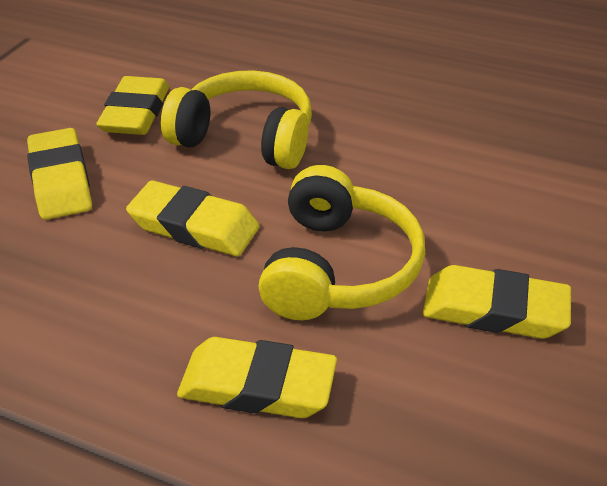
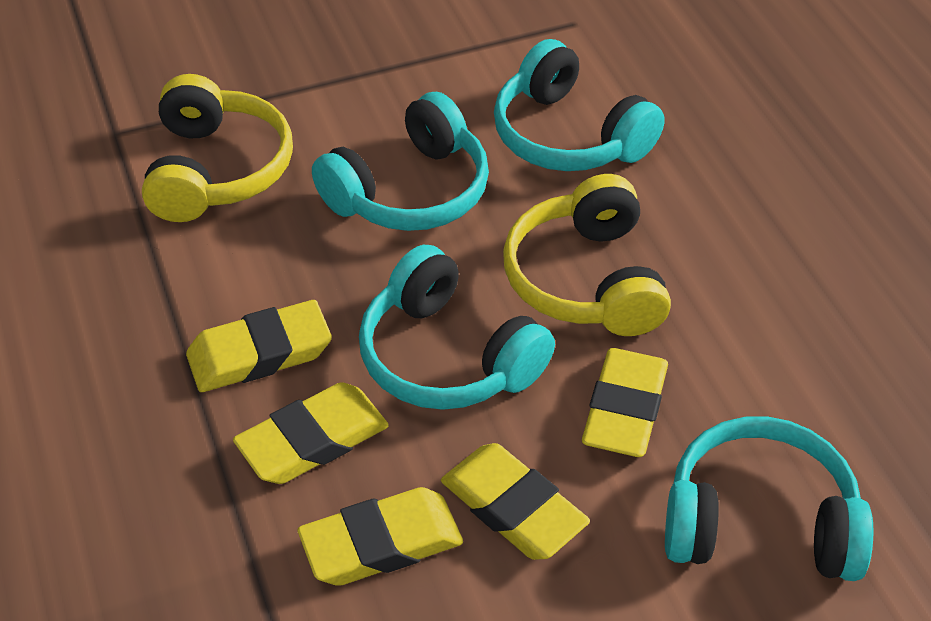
turquoise headphones: none = 0 -> [312,92,489,231] [359,245,555,410] [494,39,665,171] [665,416,873,581] = 4

